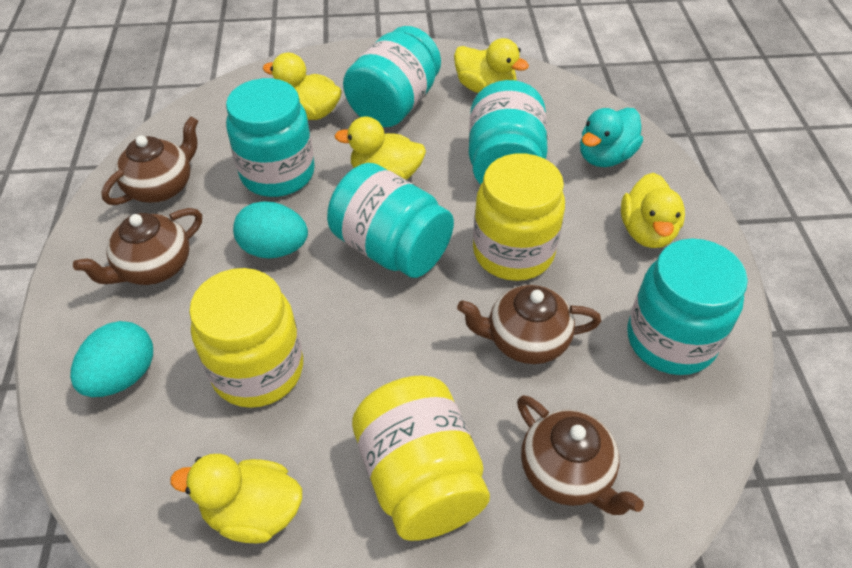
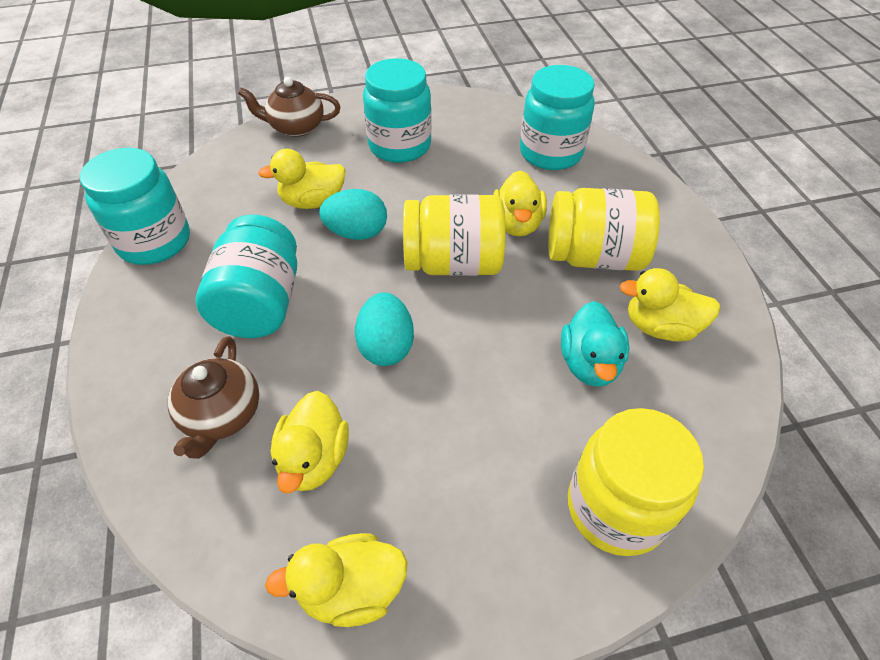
brown teapot: [73,208,202,285] [101,116,198,205] [457,285,601,364] [517,395,644,515] = 4 -> [168,336,259,459] [238,77,341,137] = 2
turquoise jar: [226,78,315,197] [327,163,454,278] [343,26,441,127] [469,80,548,185] [627,238,748,375] = 5 -> [80,147,190,265] [196,214,297,338] [363,58,432,163] [520,65,595,170] = 4

